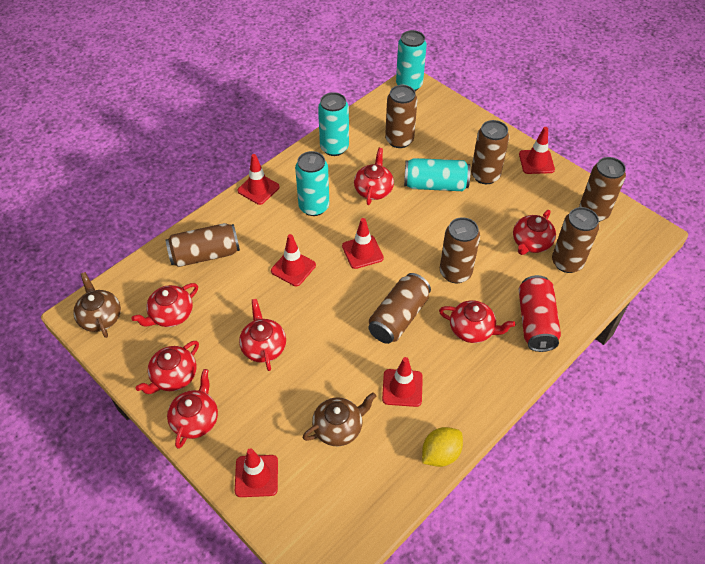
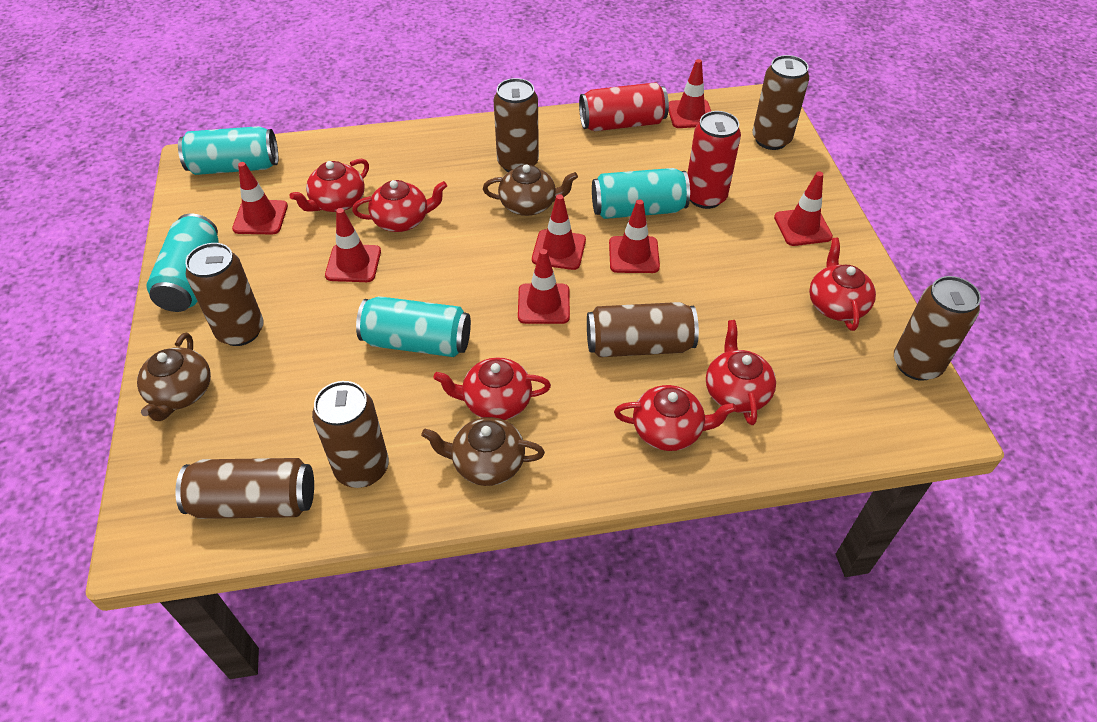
brown teapot: [73,272,121,338] [303,392,376,446] = 2 -> [137,333,211,421] [421,417,545,486] [483,164,578,216] = 3
red can: [519,275,561,352] = 1 -> [579,82,669,131] [687,111,741,209] = 2
red teapot: [131,283,198,327] [136,341,199,394] [167,369,218,449] [239,299,286,371] [354,148,394,205] [439,300,515,343] [513,210,556,255] = 7 -> [289,159,369,212] [352,180,447,232] [433,357,551,420] [614,385,736,451] [706,320,776,425] [809,238,876,331] = 6
red traffic cone: [235,448,278,497] [237,154,280,205] [271,234,316,286] [342,218,384,269] [382,357,423,407] [519,127,555,174] = 6 -> [232,162,288,234] [325,208,381,282] [518,249,570,324] [532,194,586,270] [609,199,660,273] [669,59,711,128] [774,172,833,246] = 7
yellow lemon: [422,427,463,467] = 1 -> none = 0

